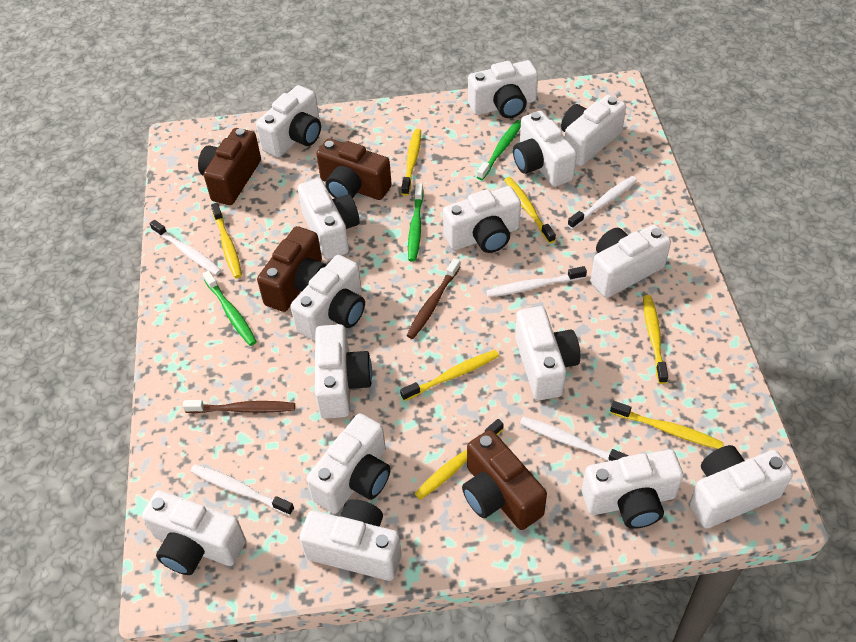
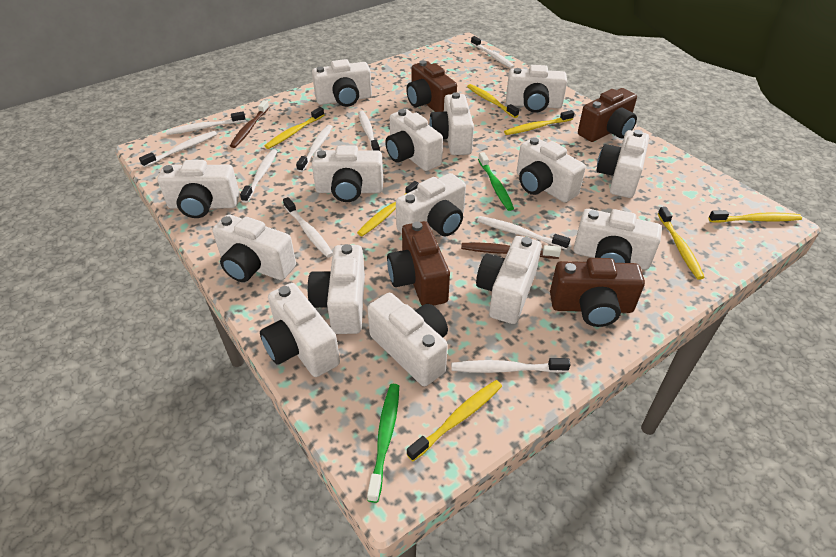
green toothbrush: [202,270,257,346] [408,183,424,262] [477,120,521,180] = 3 -> [367,384,399,503] [478,152,514,211] = 2
white toothbrush: [150,220,222,275] [191,464,294,516] [486,266,587,297] [520,416,629,461] [567,176,637,229] = 5 -> [139,131,217,168] [166,112,246,135] [240,149,277,203] [283,197,333,258] [296,125,332,172] [358,111,380,151] [451,358,571,373] [471,36,514,69] [477,216,570,250] = 9

